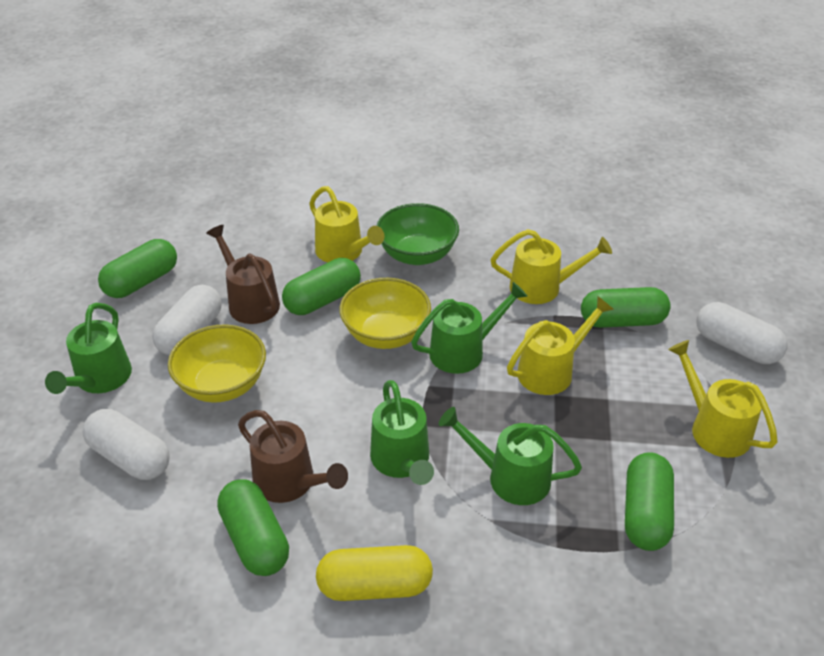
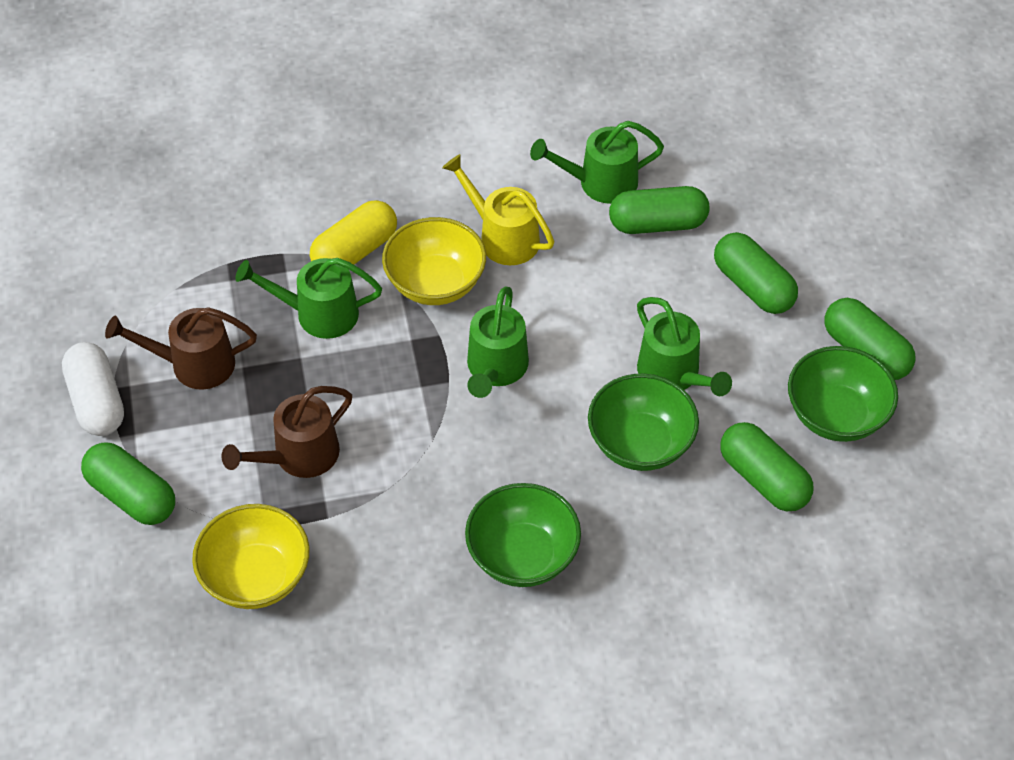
green bowl: [376,203,459,265] = 1 -> [465,483,581,587] [588,374,699,471] [788,346,898,442] = 3
white capsule: [83,409,170,480] [152,285,222,355] [697,302,787,364] = 3 -> [62,342,124,436] = 1
yellow watering can: [309,186,385,263] [491,229,612,304] [507,296,614,395] [668,340,778,458] = 4 -> [442,154,554,265] = 1

